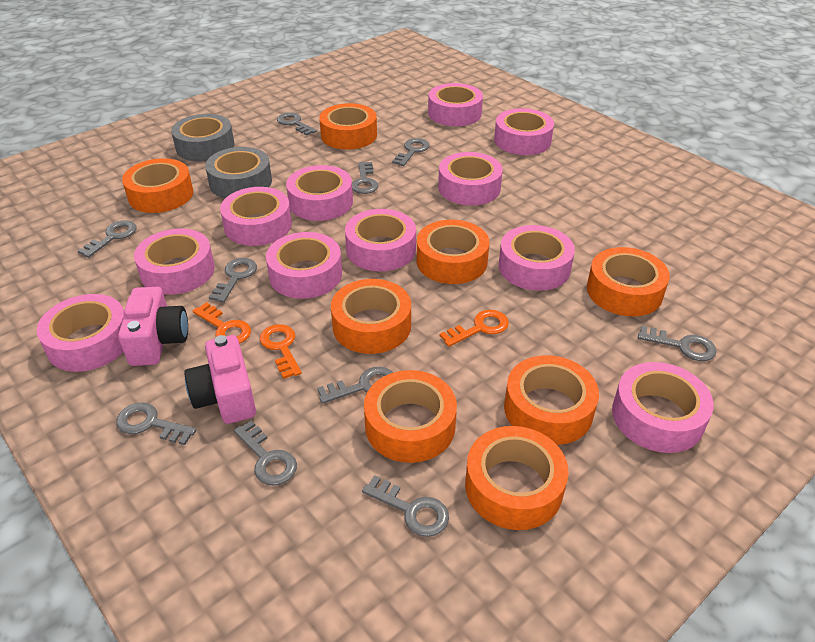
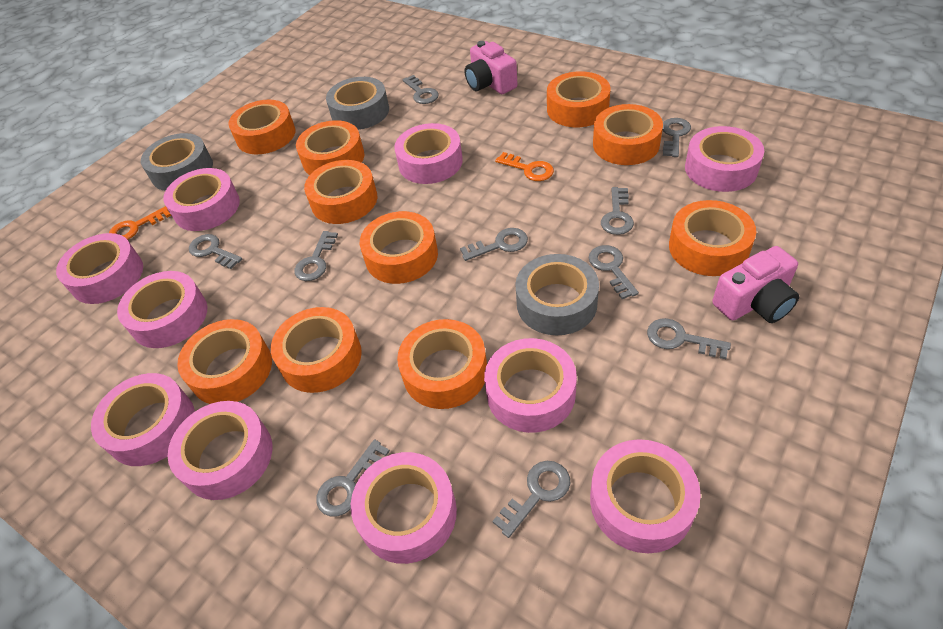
grey tape: [171,114,235,161] [205,147,272,198] = 2 -> [141,133,213,191] [326,77,389,130] [515,254,599,335] = 3
orange key: [193,302,251,344] [260,324,302,379] [440,310,509,347] = 3 -> [109,206,171,240] [495,152,554,181] = 2
orange tape: [122,158,193,213] [319,103,377,150] [331,279,411,354] [364,370,457,463] [417,220,489,284] [465,426,569,530] [504,355,599,445] [587,247,670,316] = 8 -> [177,319,272,404] [229,100,296,154] [271,307,362,393] [296,120,364,175] [304,160,377,224] [360,211,438,284] [397,319,487,409] [547,71,610,127] [593,104,663,165] [669,200,756,276] = 10
pink tape: [36,294,124,372] [134,229,215,295] [220,187,292,246] [266,232,342,299] [286,165,353,221] [345,209,416,271] [428,83,483,126] [438,152,503,205] [494,108,554,155] [499,225,575,291] [612,362,714,453] = 11 -> [56,233,143,304] [91,373,195,466] [117,271,208,348] [163,168,240,231] [168,401,272,500] [351,452,457,564] [394,123,463,184] [484,338,577,433] [590,439,701,553] [685,126,764,192] = 10

